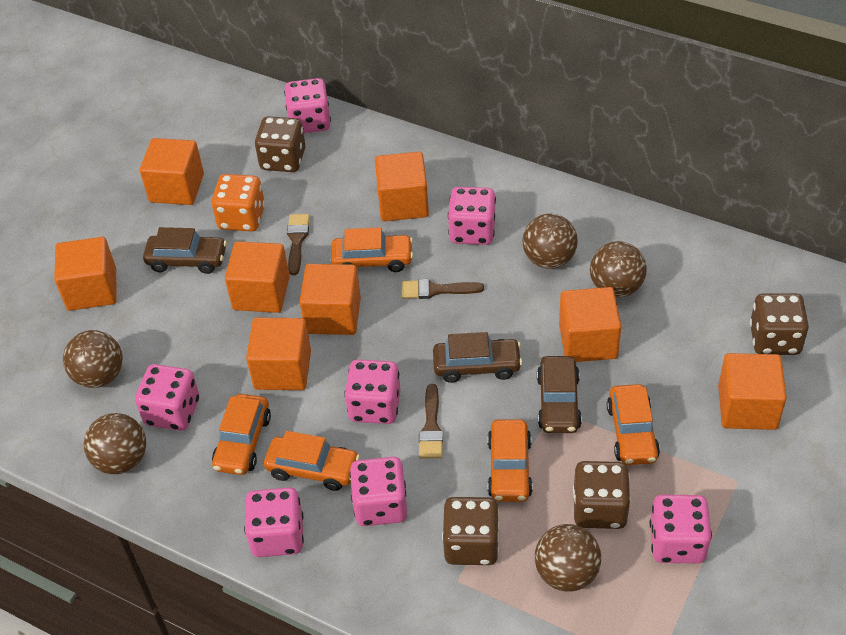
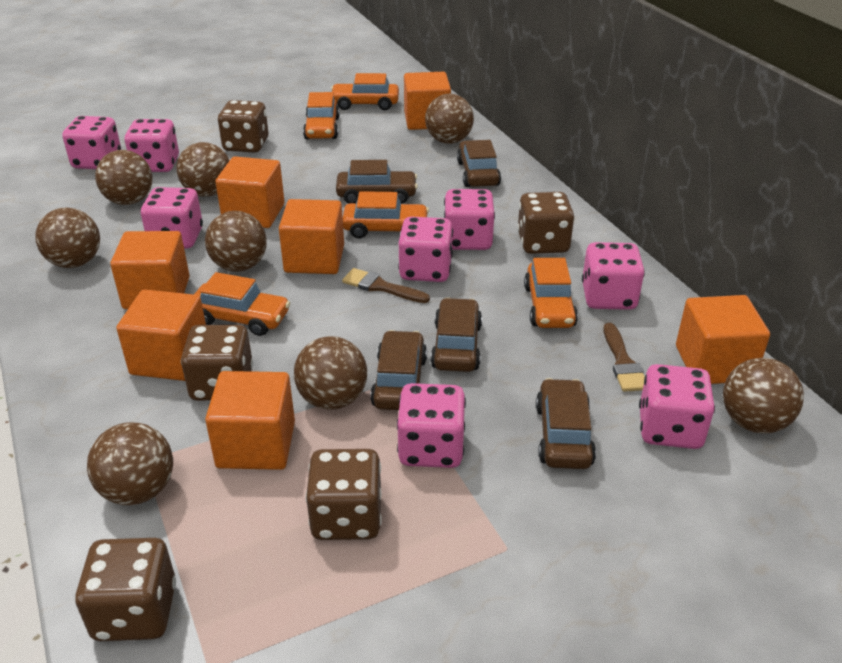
brown ball: [63,330,123,388] [84,413,146,474] [522,214,578,269] [535,524,601,592] [590,241,647,298] = 5 -> [36,208,100,268] [87,423,173,505] [95,150,152,205] [176,142,230,197] [205,211,267,272] [294,336,367,410] [425,94,474,144] [723,358,804,433] = 8
brown brush: [287,214,310,275] [402,279,484,299] [419,384,443,458] = 3 -> [342,268,430,303] [603,323,645,392] = 2
brown car: [143,227,227,274] [433,332,523,383] [537,356,582,433] = 3 -> [336,160,418,204] [370,330,427,410] [431,298,482,372] [457,140,501,187] [536,378,596,469] = 5
brown dice: [255,116,306,172] [442,497,499,565] [573,461,631,529] [750,293,809,355] = 4 -> [75,538,176,641] [181,324,253,401] [218,100,268,153] [306,449,382,540] [517,192,574,254] = 5
orange cube: [54,237,116,311] [140,138,204,205] [225,241,290,313] [246,318,311,390] [300,264,361,335] [375,152,429,221] [559,287,621,362] [718,353,787,430] = 8 -> [110,231,190,309] [117,290,206,381] [205,371,295,470] [215,156,284,228] [279,199,344,274] [404,72,451,130] [676,295,770,384] = 7
orange dice: [211,174,265,232] = 1 -> none = 0
pink dice: [135,364,199,431] [244,487,304,557] [284,78,331,133] [344,359,401,424] [350,457,407,526] [448,187,496,245] [650,495,712,564] = 7 -> [62,116,121,169] [125,119,179,172] [141,187,203,249] [397,383,466,468] [398,216,453,282] [444,189,495,250] [582,242,645,310] [639,364,715,449] = 8

